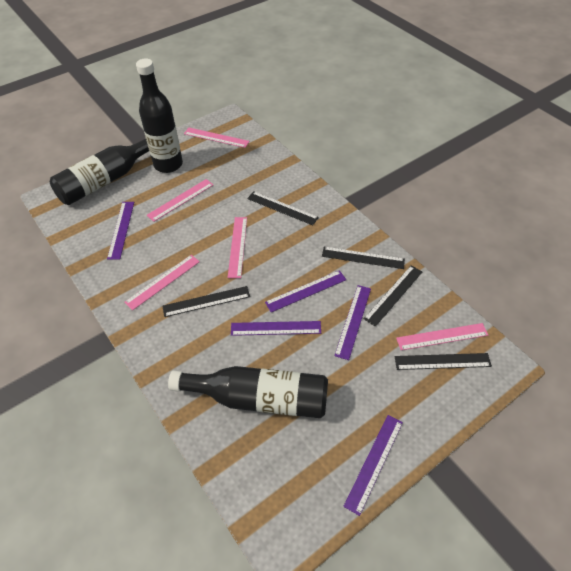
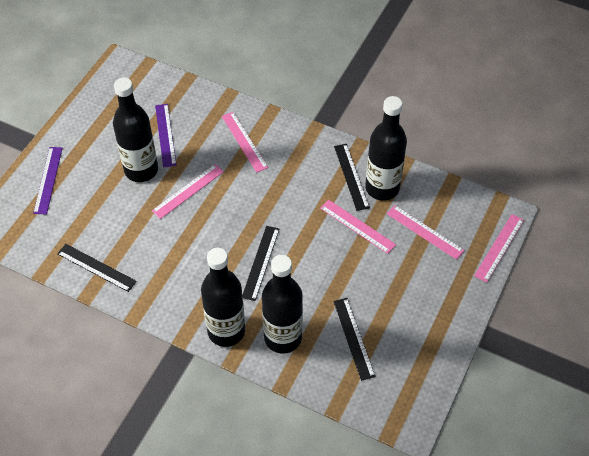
black bottle: [50,138,149,205] [136,59,183,173] [168,366,328,418] = 3 -> [113,77,158,182] [201,248,245,347] [262,255,303,354] [365,96,407,201] = 4
black ruler: [162,286,250,317] [247,191,319,225] [322,247,405,269] [364,265,422,327] [395,353,492,370] = 5 -> [57,244,137,292] [242,226,279,301] [333,298,376,381] [334,144,370,211] = 4
purple ruler: [107,202,134,260] [231,321,321,336] [265,270,346,312] [334,285,371,360] [343,415,403,516] = 5 -> [33,147,62,215] [155,104,176,167] = 2

